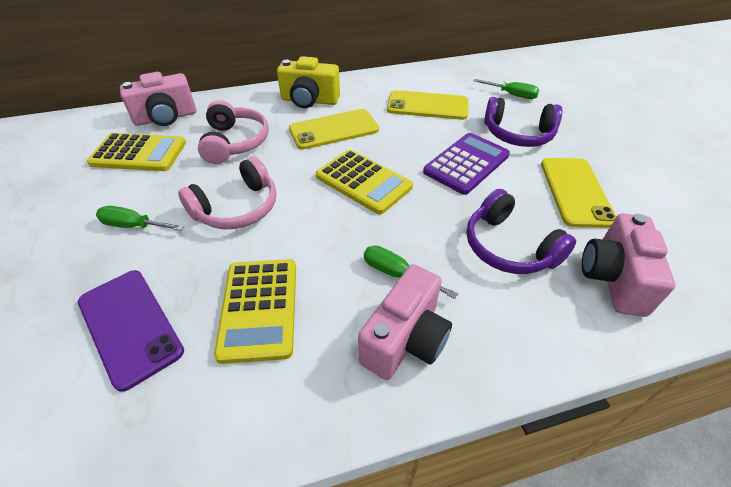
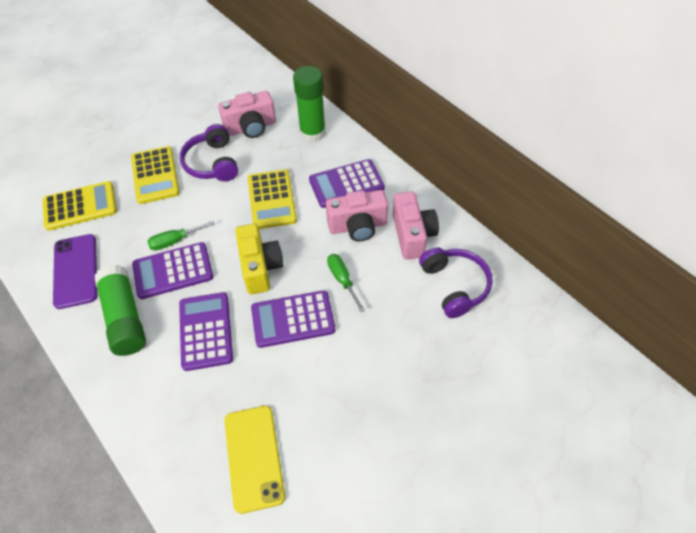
green glue stick: none = 0 -> [94,264,146,356] [293,66,326,143] = 2
green screwdriver: [96,206,184,231] [364,245,458,299] [473,79,540,99] = 3 -> [147,221,215,250] [327,254,365,312] = 2
pink headphones: [178,156,276,229] [198,100,269,164] = 2 -> none = 0
purple calculator: [423,133,510,195] = 1 -> [132,242,213,299] [179,292,233,371] [251,290,335,348] [309,159,385,208] = 4
yellow phone: [289,109,379,150] [387,90,468,120] [541,158,616,228] = 3 -> [225,406,285,514] = 1

